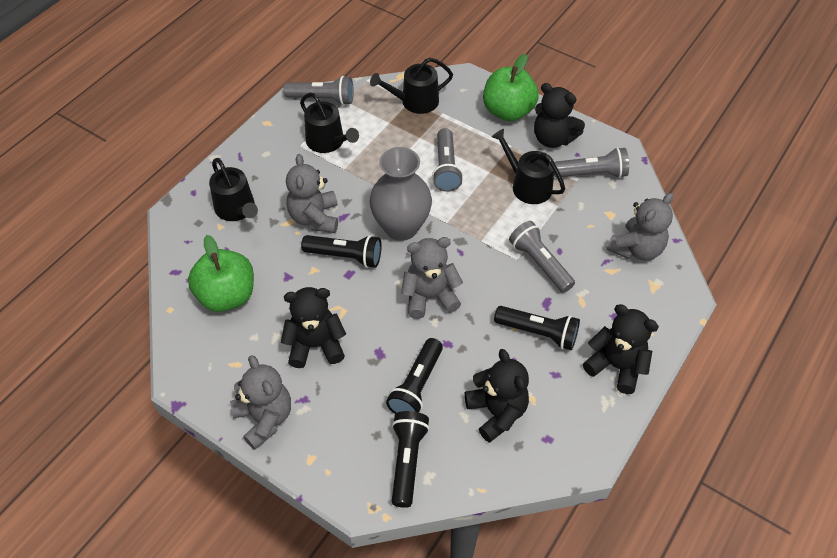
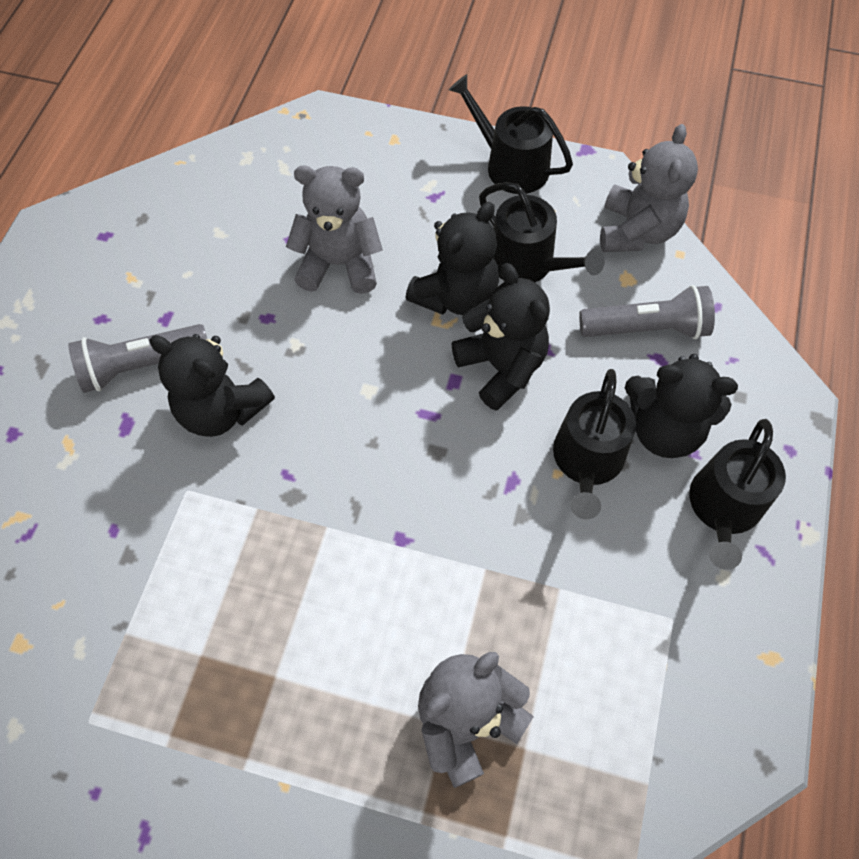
black flashlight: [301,235,381,268] [386,338,443,414] [392,411,430,508] [494,306,580,350] = 4 -> none = 0
green apple: [188,235,254,312] [483,54,539,121] = 2 -> none = 0
grey flashlight: [284,76,354,105] [432,128,463,192] [509,221,575,293] [554,147,629,178] = 4 -> [68,324,207,393] [579,285,715,339] = 2
grey teddy bear: [230,355,291,450] [286,154,338,233] [401,237,463,319] [606,193,673,261] = 4 -> [286,165,383,294] [418,652,534,788] [600,124,698,252] = 3
grey vase: [369,147,432,241] = 1 -> none = 0

